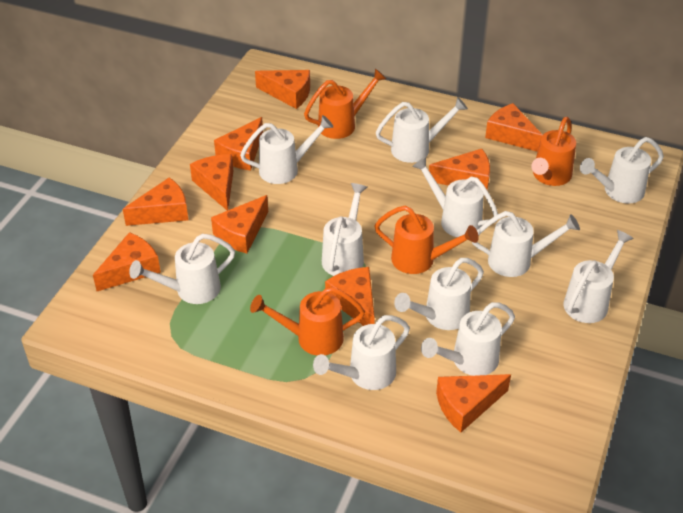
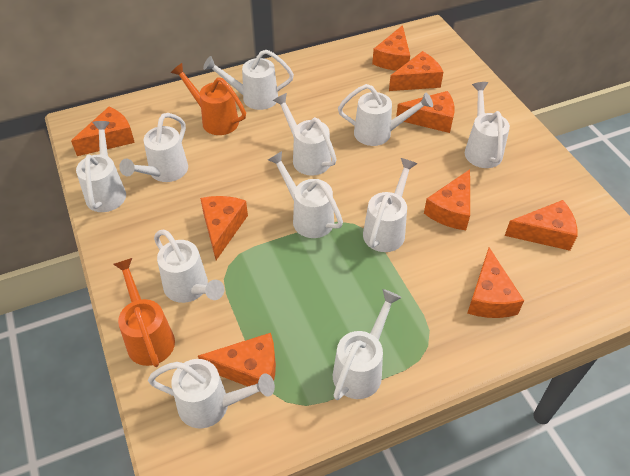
orange cheese: [93,232,161,291] [123,177,188,226] [190,154,233,211] [211,195,268,254] [214,117,263,171] [255,70,310,109] [325,267,375,326] [429,149,490,190] [436,374,511,433] [485,103,543,152] = 10 -> [71,107,135,156] [198,333,276,386] [200,196,248,260] [372,25,410,71] [389,51,443,91] [396,91,455,133] [424,169,470,230] [467,248,524,318] [505,200,578,251] = 9
orange watering can: [250,287,365,356] [304,68,386,139] [374,205,479,274] [531,117,576,186] = 4 -> [113,258,175,367] [171,63,246,135] = 2

